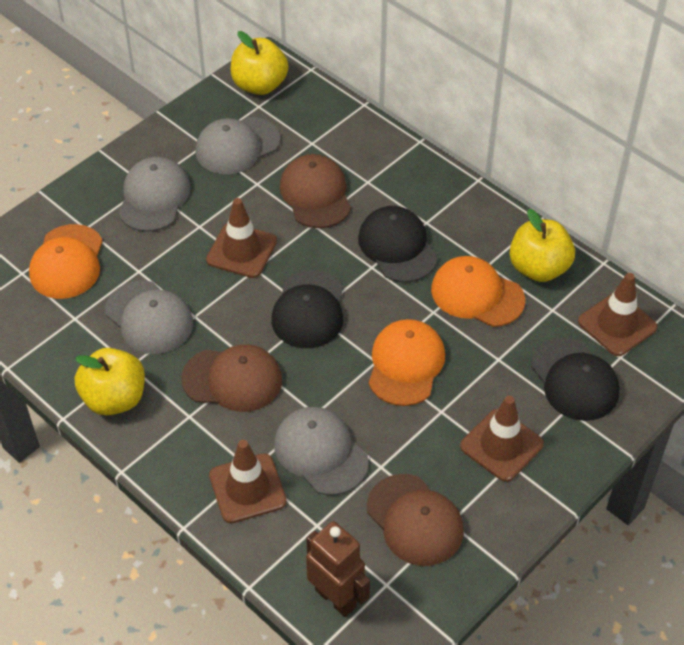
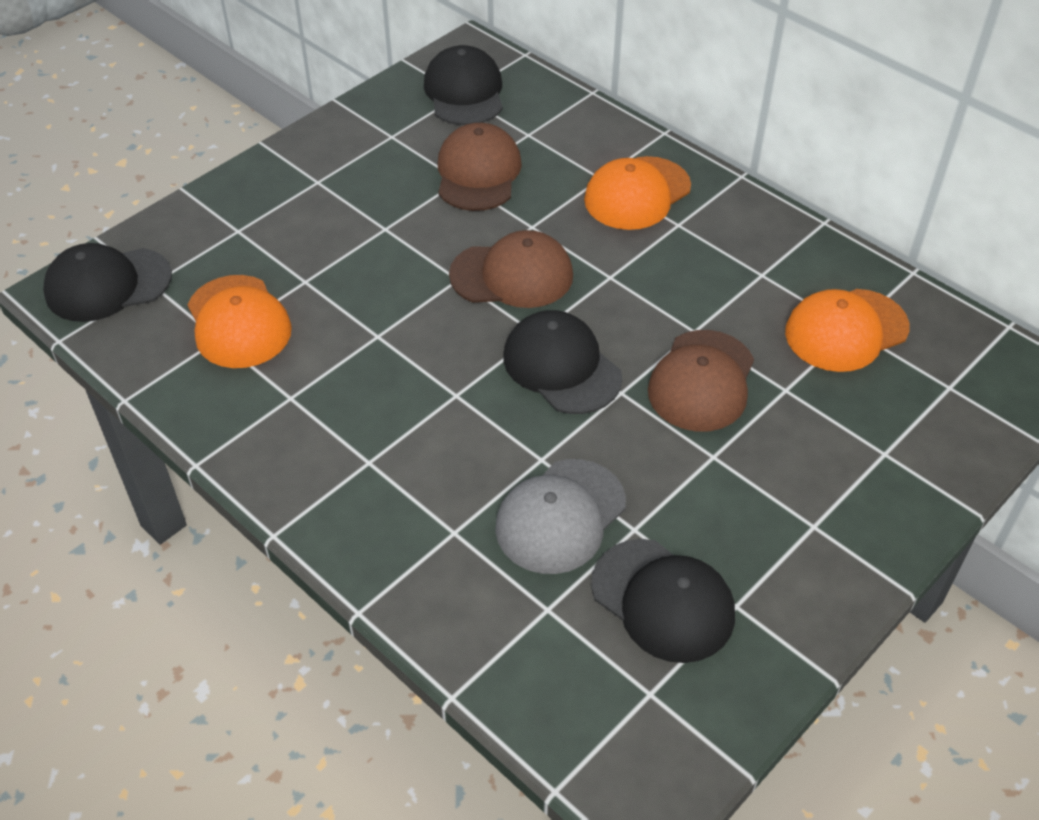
black cap: [271,270,343,348] [358,206,438,282] [531,338,620,421] = 3 -> [43,243,172,322] [424,45,503,125] [504,310,622,414] [591,539,735,663] = 4
brown robot: [306,521,370,617] = 1 -> none = 0
brown traffic cone: [206,198,277,278] [209,440,287,523] [460,396,544,482] [578,273,657,356] = 4 -> none = 0
grey cap: [105,281,193,354] [118,157,191,232] [195,117,280,174] [274,407,369,495] = 4 -> [495,459,626,574] = 1
yellow apple: [75,348,145,415] [231,31,288,95] [510,209,575,282] = 3 -> none = 0

